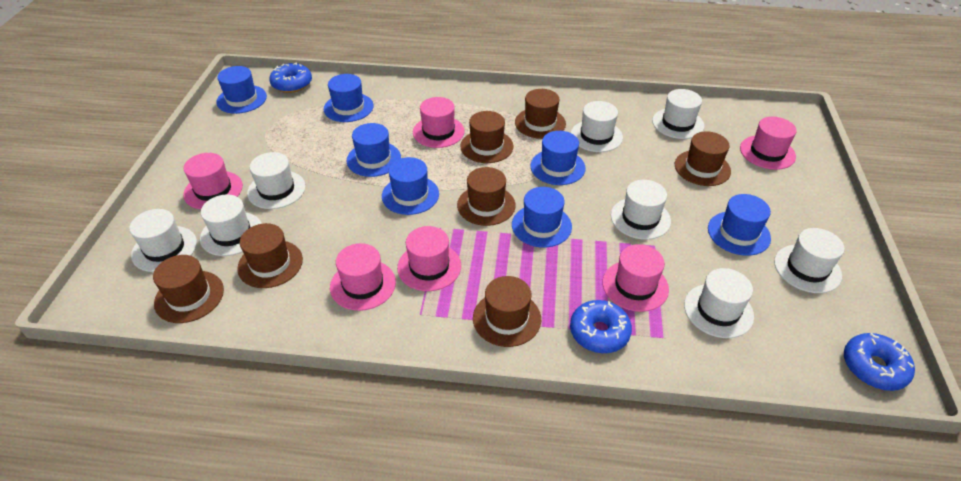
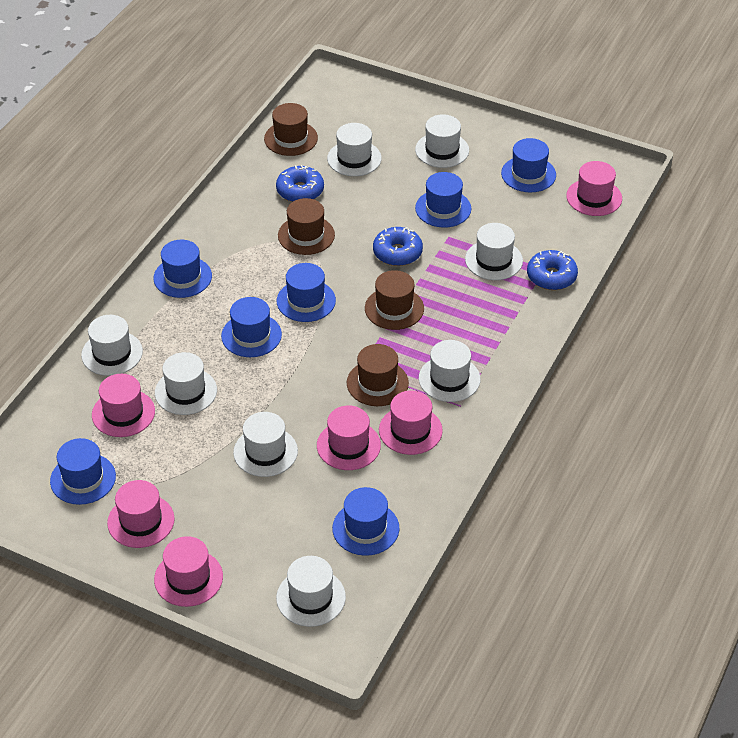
brown hat: [153,255,224,323] [237,223,303,288] [457,167,516,226] [460,111,514,163] [473,276,541,347] [515,89,566,139] [675,131,731,186] = 7 -> [264,103,318,156] [278,198,335,255] [347,344,409,406] [365,270,424,330] = 4

